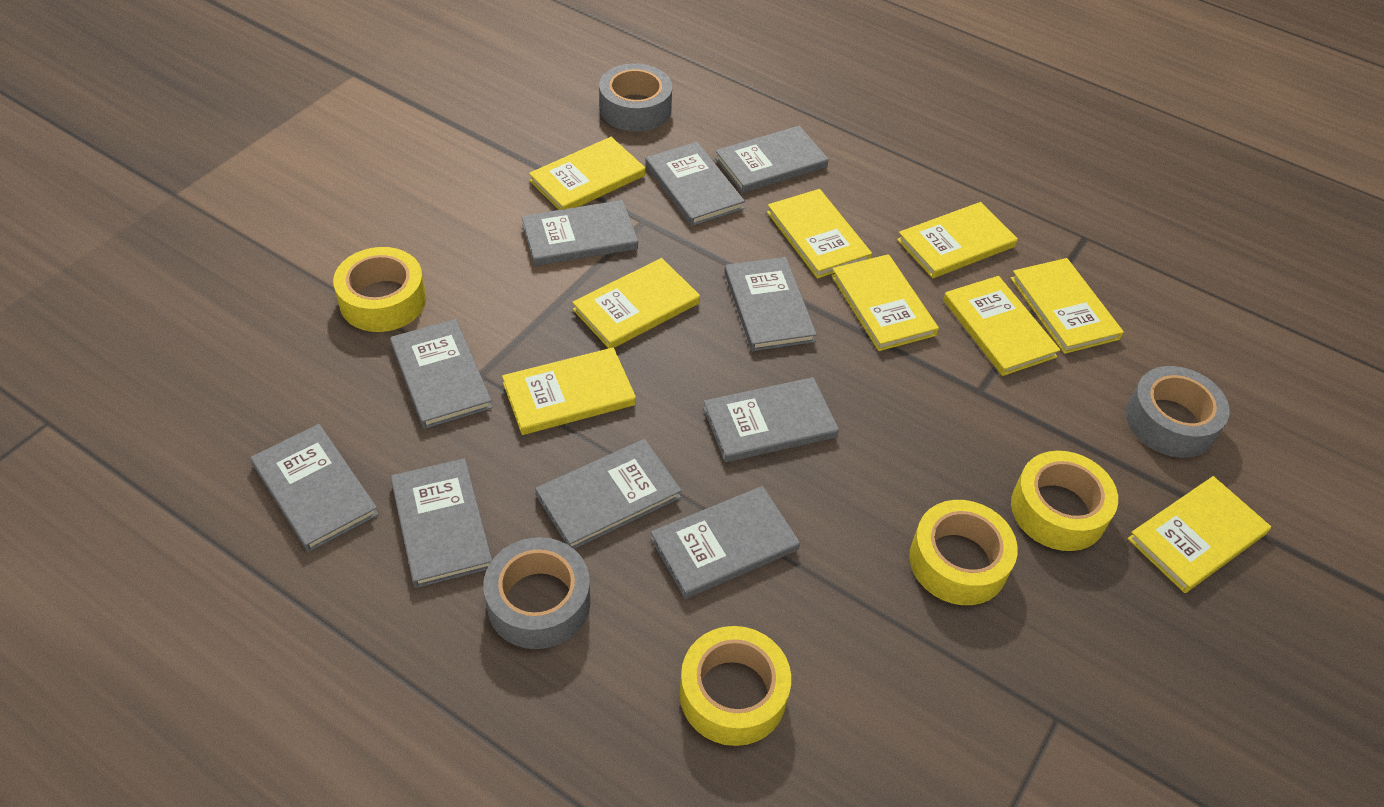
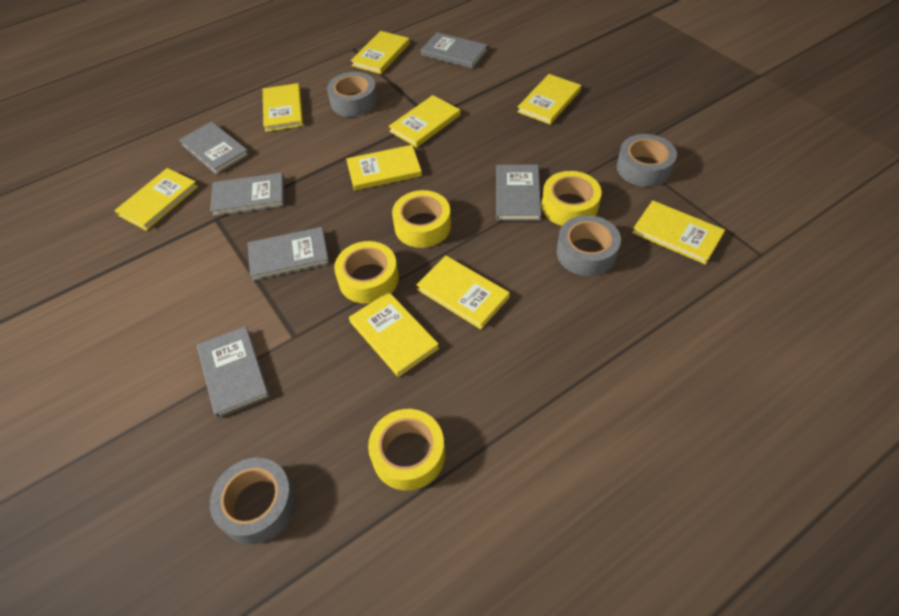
grey book: [250,424,379,552] [390,319,492,429] [391,458,492,588] [522,200,638,266] [535,439,682,549] [645,142,745,226] [650,486,800,599] [703,377,839,462] [715,126,829,193] [724,257,817,351] = 10 -> [179,122,249,175] [197,326,270,418] [210,173,284,216] [248,227,330,281] [421,32,488,69] [496,165,541,221] = 6
grey tape: [484,537,590,649] [599,63,672,132] [1126,366,1230,458] = 3 -> [210,458,297,544] [327,72,378,117] [556,215,621,276] [617,134,677,187] = 4

